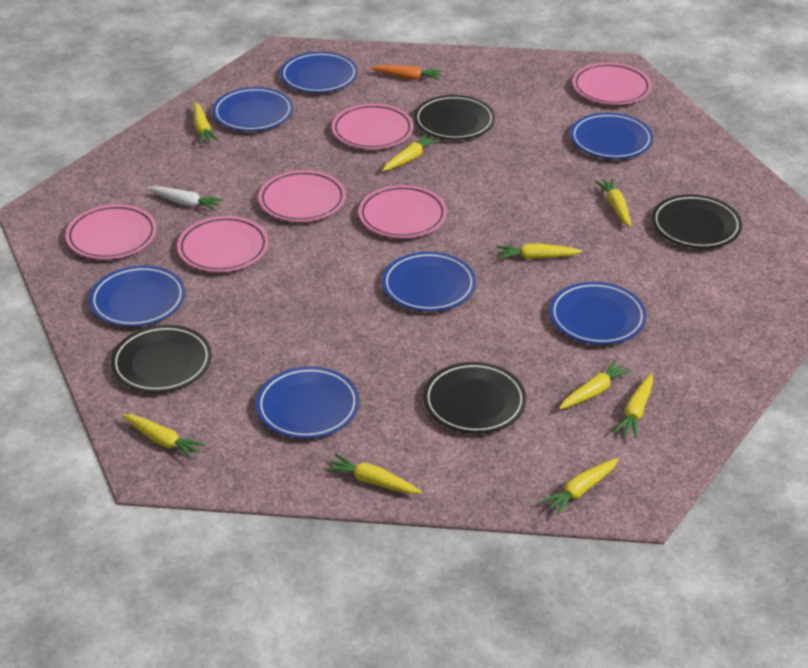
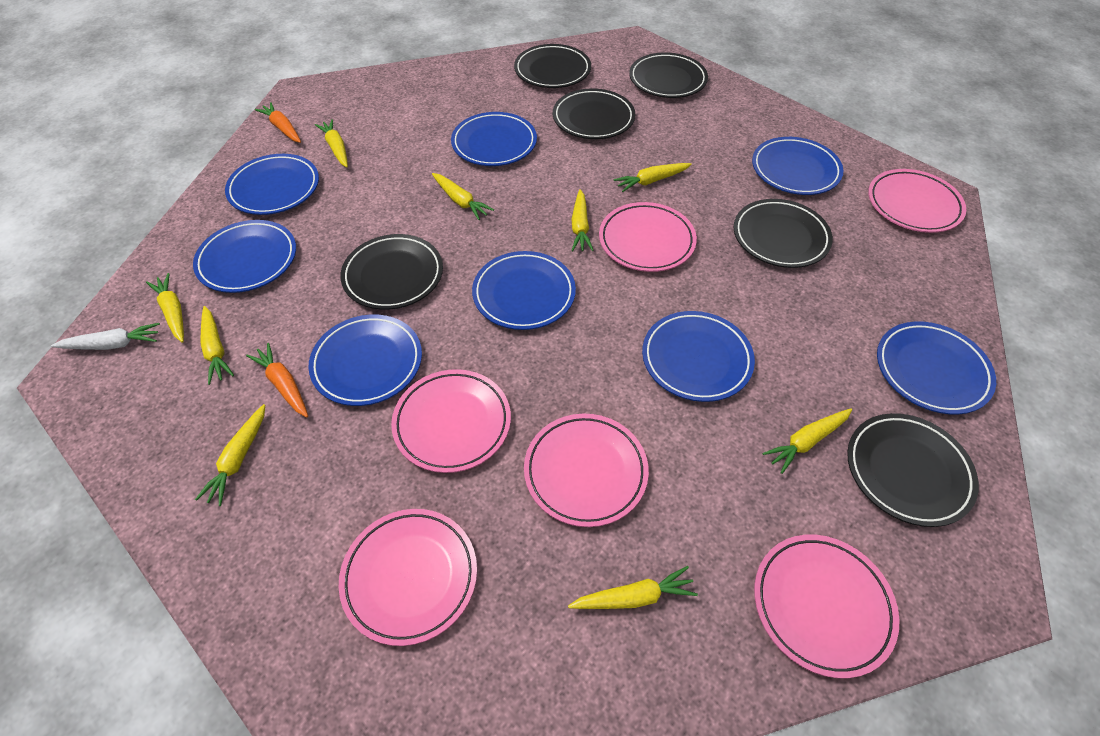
black plate: [111,325,212,393] [414,95,495,140] [423,362,526,434] [652,194,742,249] = 4 -> [340,234,443,310] [514,44,591,88] [553,88,635,139] [629,52,708,98] [734,199,833,268] [847,413,979,527] = 6
blue plate: [89,265,185,327] [213,87,293,131] [256,366,359,439] [280,52,358,93] [382,252,476,311] [550,282,647,345] [570,113,653,159] = 7 -> [193,220,296,293] [225,154,319,215] [308,315,422,406] [451,112,537,166] [472,251,576,330] [642,311,755,402] [752,137,844,195] [877,321,996,415] = 8
orange carrot: [370,65,442,80] = 1 -> [246,343,308,417] [255,102,301,143] = 2

